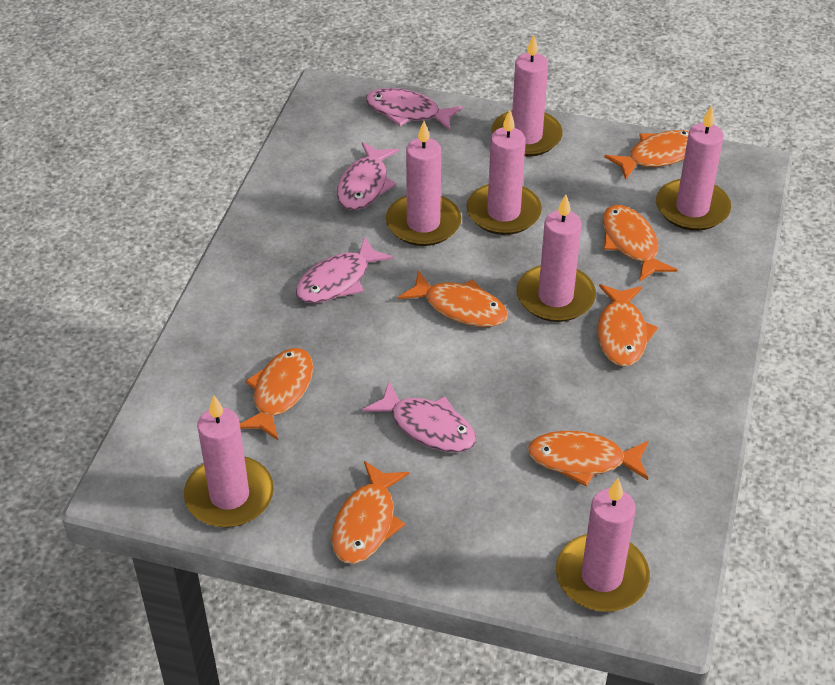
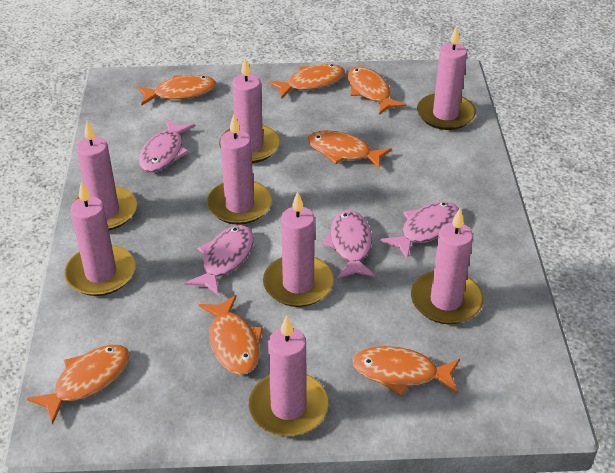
pink candle: [184,395,274,527] [386,121,461,246] [467,110,542,235] [492,35,563,157] [517,194,596,322] [556,478,650,612] [656,105,731,231] = 7 -> [64,181,135,296] [72,121,137,230] [207,114,272,225] [219,58,280,163] [249,315,329,436] [263,192,334,307] [411,209,483,324] [417,26,476,130] = 8

